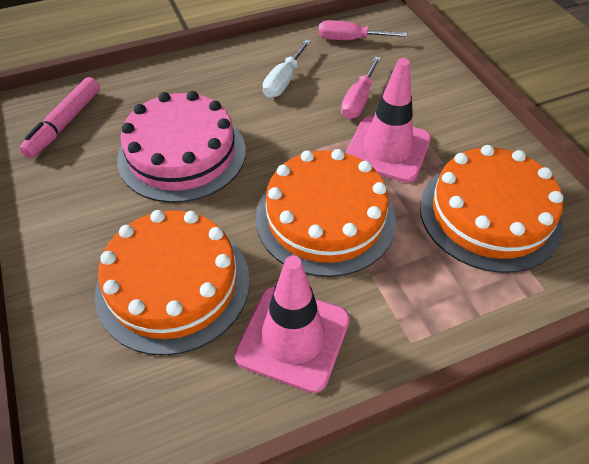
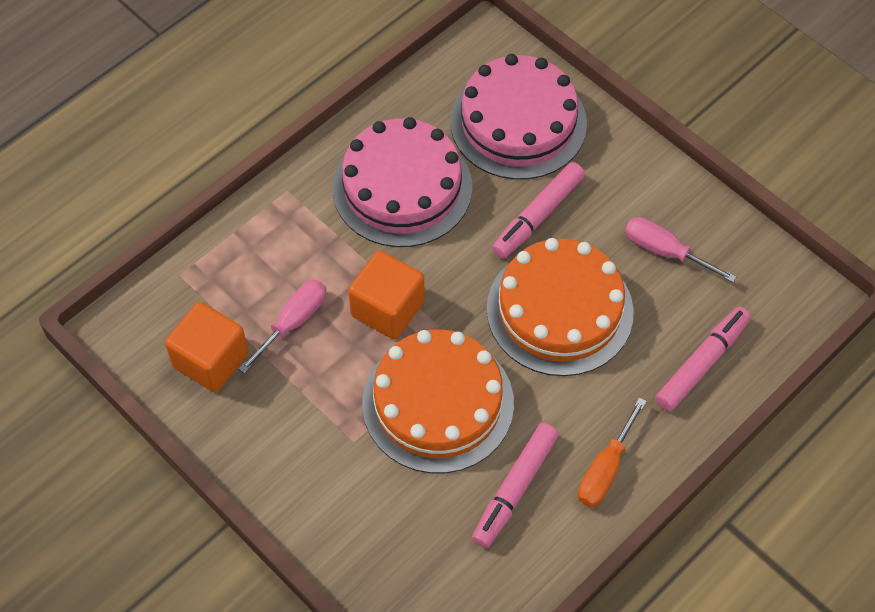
orange cake: [95,210,250,356] [256,149,396,277] [420,145,563,273] = 3 -> [362,329,514,473] [487,238,634,376] = 2
orange cube: none = 0 -> [165,302,248,392] [348,250,425,339] = 2
orange screwdriver: none = 0 -> [578,397,647,507] = 1
pink cake: [117,91,246,203] = 1 -> [332,117,472,247] [450,54,587,180] = 2
pink marker: [19,77,100,158] = 1 -> [472,423,559,548] [492,162,585,259] [655,307,751,412] = 3
pink traffic cone: [234,255,350,393] [345,58,431,183] = 2 -> none = 0
white screwdriver: [263,40,311,98] = 1 -> none = 0

